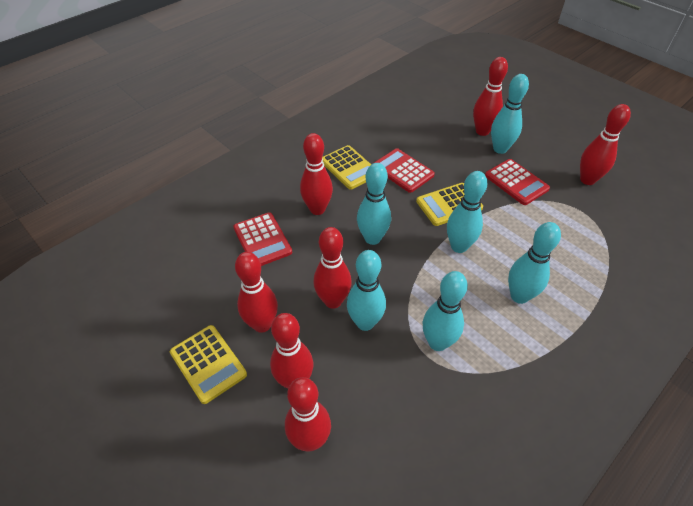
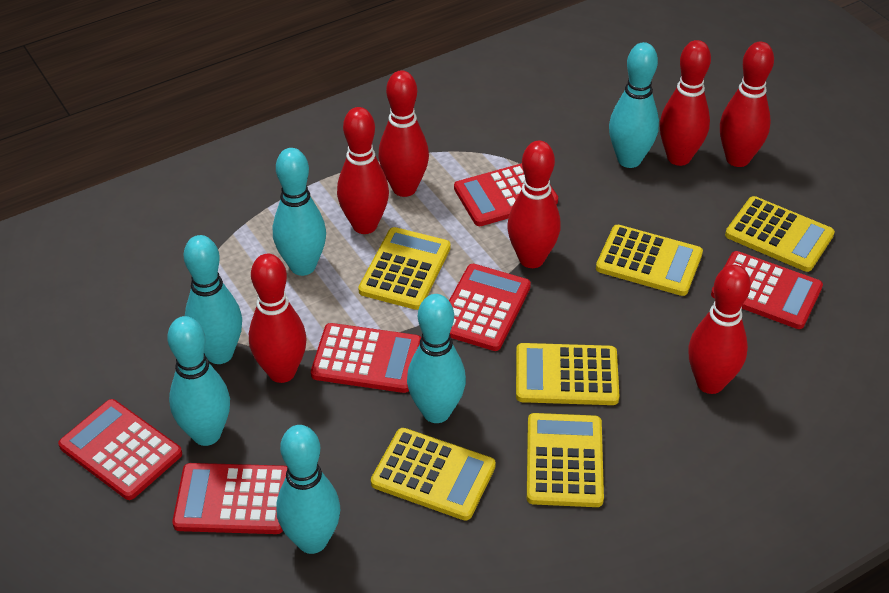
red calculator: [233,212,292,266] [374,148,435,193] [485,159,550,205] = 3 -> [58,399,182,500] [172,463,287,534] [311,323,421,393] [449,264,531,351] [454,163,558,226] [711,251,823,329] = 6
yellow calculator: [170,325,247,404] [322,145,371,190] [416,183,483,226] = 3 -> [358,227,450,310] [371,428,496,521] [516,343,619,405] [527,413,604,507] [596,225,703,296] [725,196,835,272] = 6

